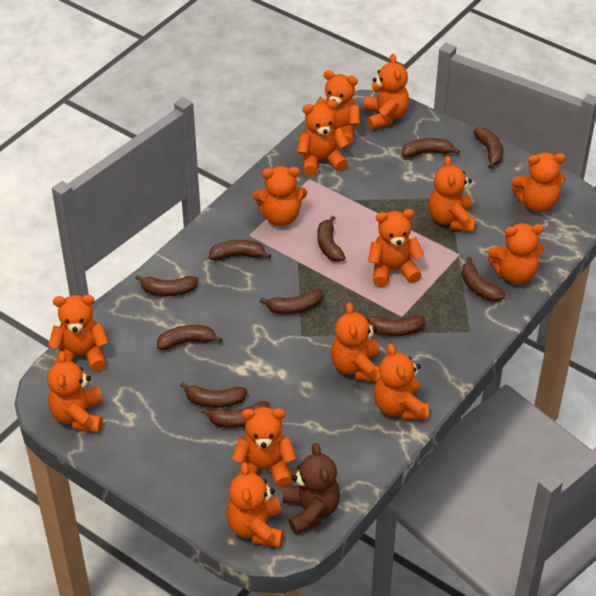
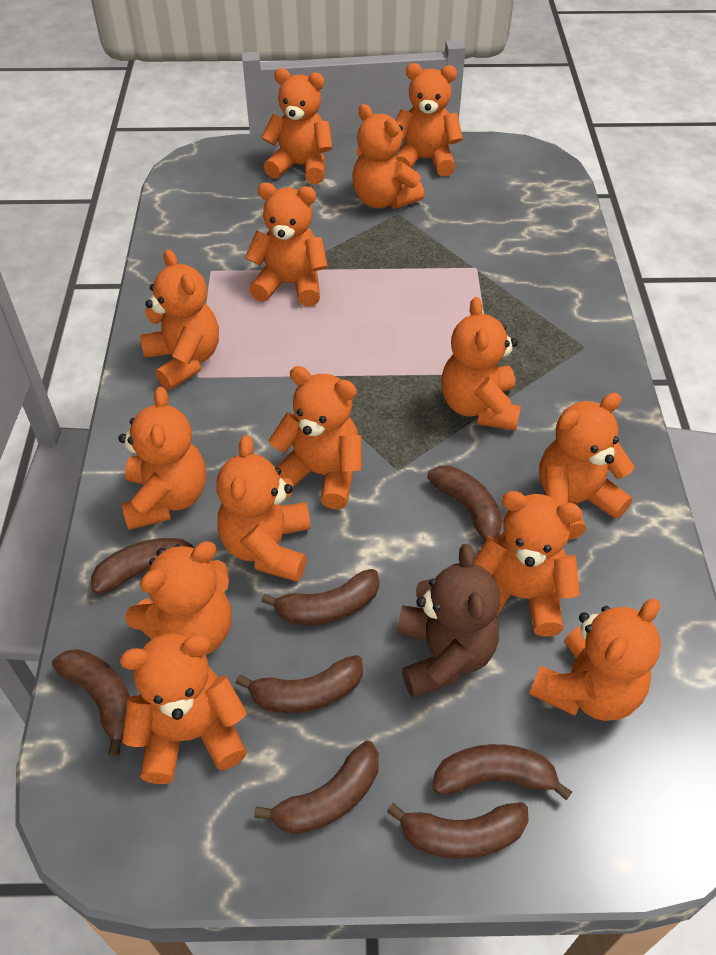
brown banana: [135,275,198,296] [157,325,222,350] [180,382,247,408] [202,401,270,428] [209,240,271,260] [260,289,323,314] [317,216,346,262] [361,314,425,336] [402,138,460,157] [462,257,506,302] [473,127,503,169] = 11 -> [52,649,130,757] [91,538,194,594] [236,655,363,713] [254,741,379,834] [261,569,379,625] [387,802,528,859] [427,466,503,542] [433,744,572,800] = 8

